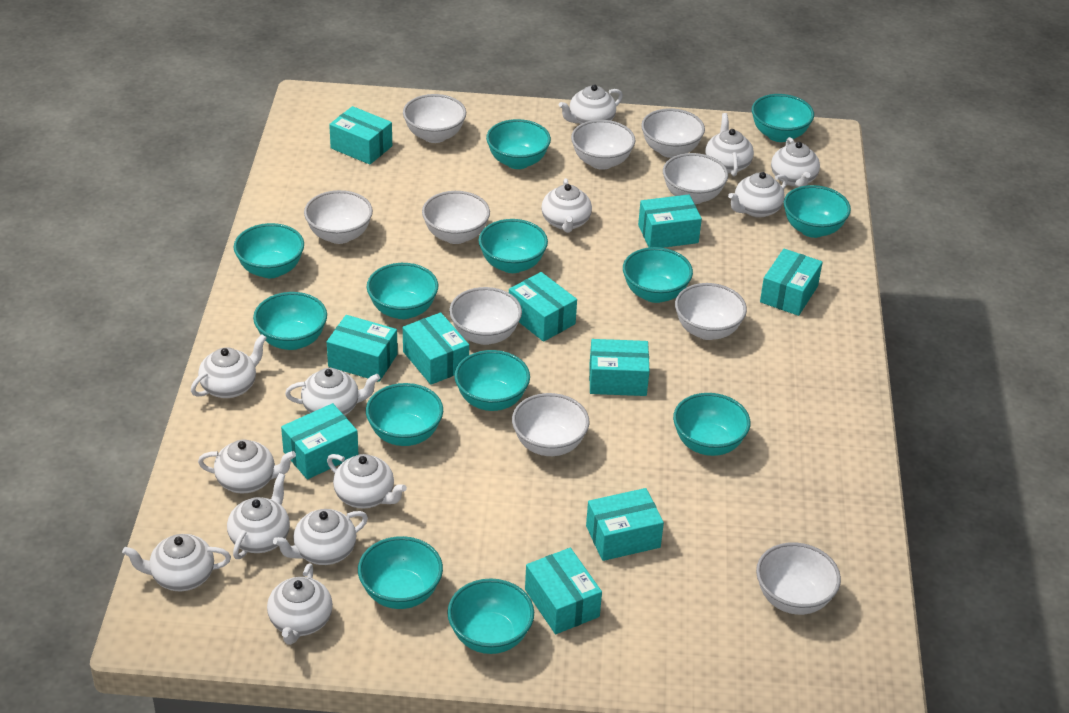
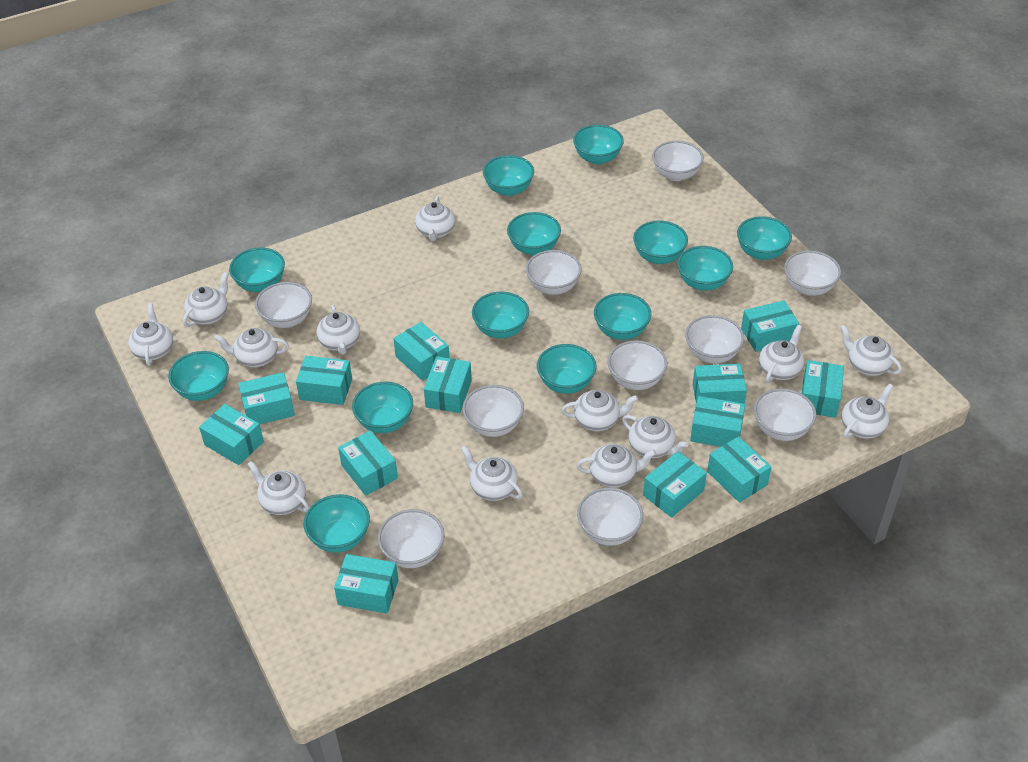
turquoise box: [281,403,359,479] [327,315,398,382] [329,106,392,165] [403,312,469,385] [509,272,577,342] [525,548,602,634] [586,488,664,561] [589,339,649,396] [638,194,702,248] [760,249,823,316] = 10 -> [199,404,264,465] [238,372,295,424] [296,356,352,405] [334,554,398,614] [338,430,398,496] [393,322,450,381] [424,356,472,413] [643,451,707,518] [690,396,745,447] [693,364,747,404] [707,436,771,503] [741,300,799,352] [801,360,844,418] = 13

